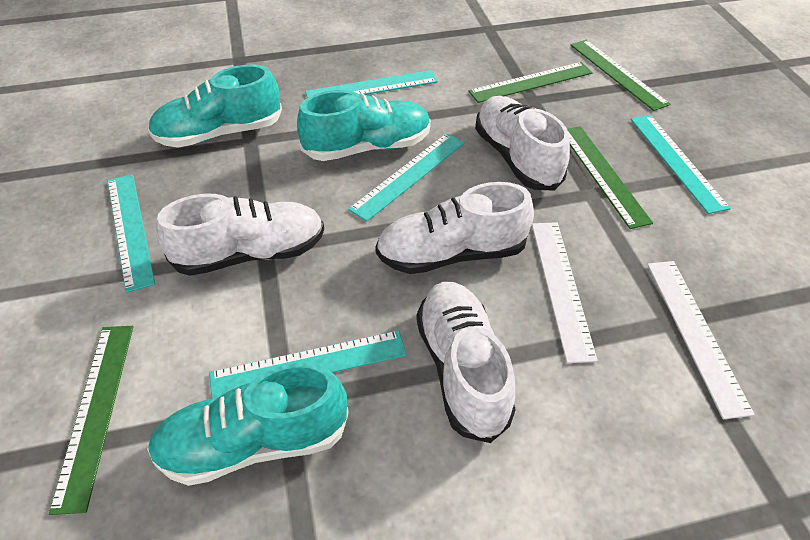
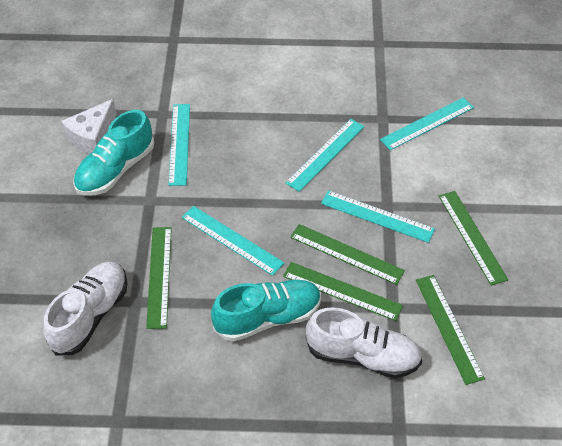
green ruler: [49,326,133,515] [468,62,593,103] [567,126,653,229] [570,40,670,111] = 4 -> [146,227,172,329] [283,262,403,321] [290,224,405,285] [416,275,485,385] [439,191,508,286] = 5
turquoise shoe: [147,363,349,486] [148,64,282,147] [297,90,431,161] = 3 -> [73,110,154,196] [211,280,321,342] = 2
white cheese: none = 0 -> [61,99,117,154] = 1
white ruler: [532,222,598,363] [647,261,755,420] = 2 -> none = 0
white shoe: [156,194,324,276] [375,182,534,274] [416,282,516,443] [475,96,570,191] = 4 -> [43,261,127,356] [306,307,422,378] = 2

